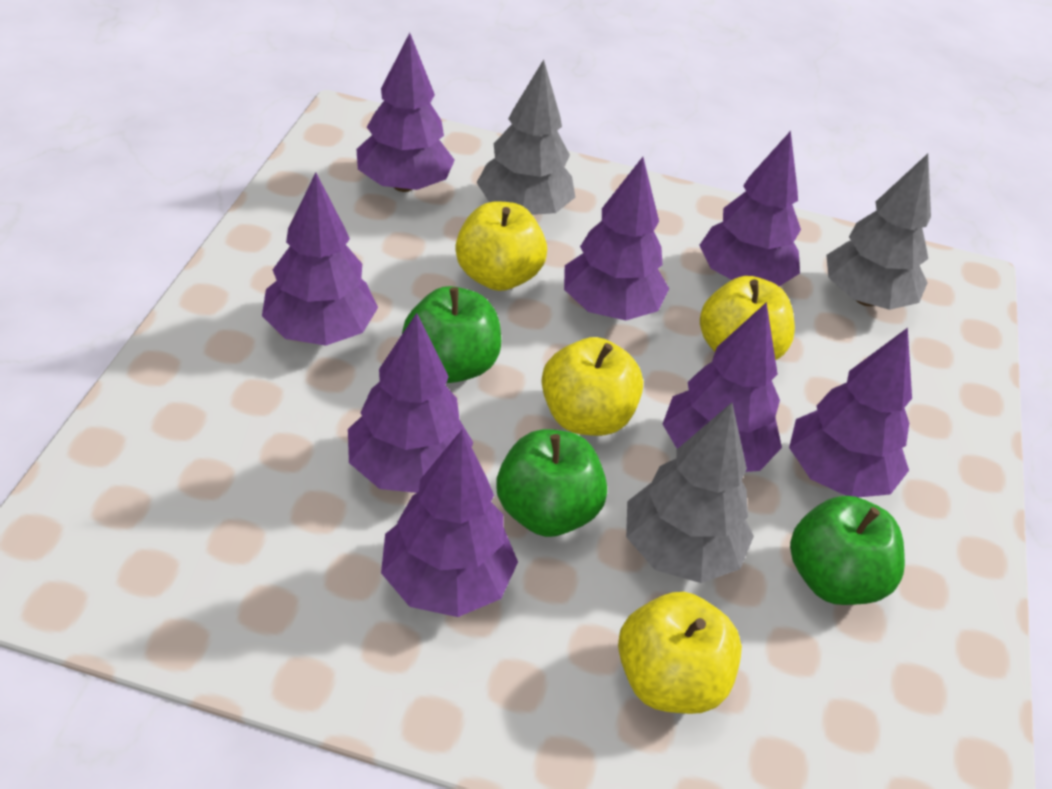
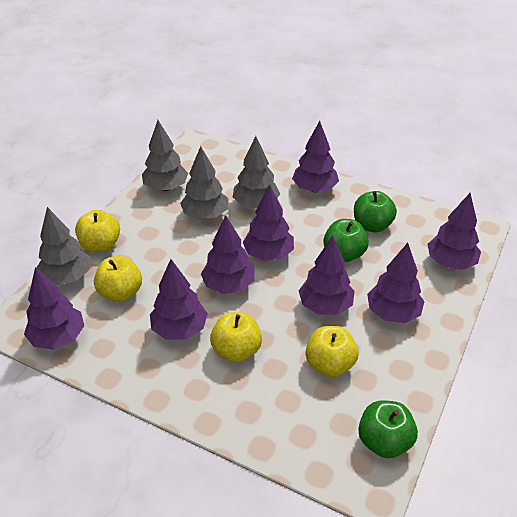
grey tree: [477,59,575,215] [626,403,754,583] [827,154,931,310] = 3 -> [36,207,90,285] [142,120,188,191] [180,146,229,219] [233,136,280,208] = 4

